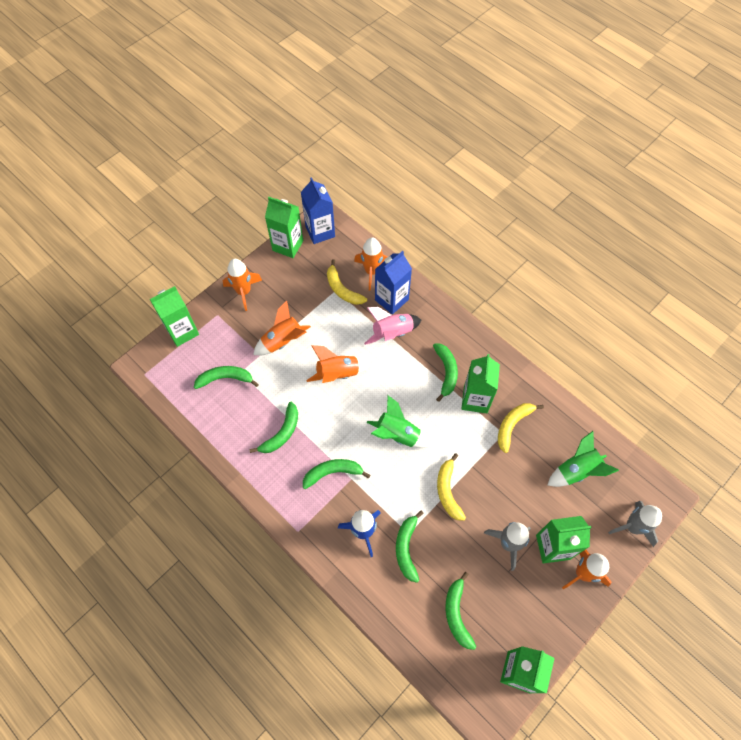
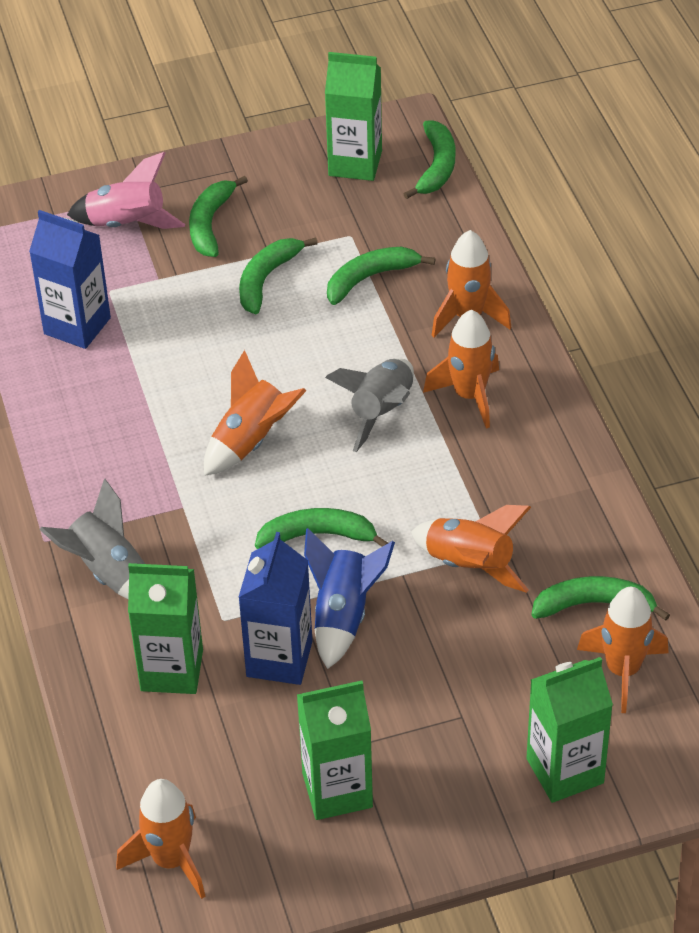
green carton: [150,286,199,347] [265,197,303,258] [462,354,500,413] [500,646,555,693] [536,516,592,564] = 5 -> [128,563,203,694] [297,681,373,820] [325,52,382,181] [526,657,613,803] = 4
green rocket: [367,396,430,448] [548,431,619,487] = 2 -> none = 0
orange rocket: [223,259,262,311] [253,301,311,356] [306,345,370,383] [354,237,388,291] [562,549,611,589] = 5 -> [116,779,205,899] [204,350,307,476] [411,505,531,593] [423,310,499,429] [431,230,511,337] [577,587,669,713] = 6
yellow banana: [327,259,367,305] [437,453,466,521] [498,403,544,453] = 3 -> none = 0

